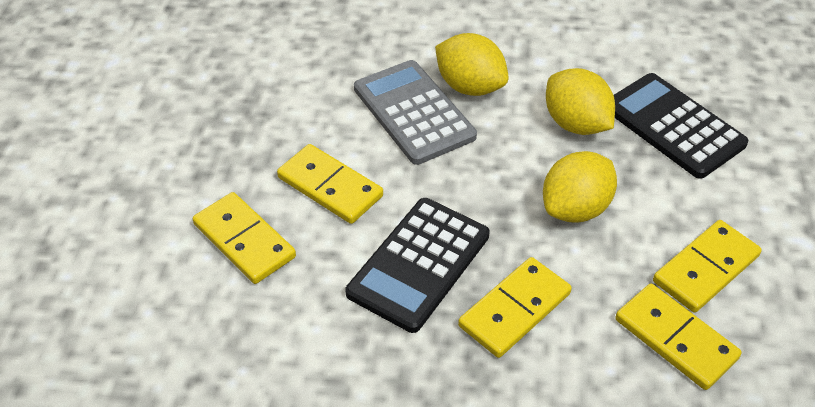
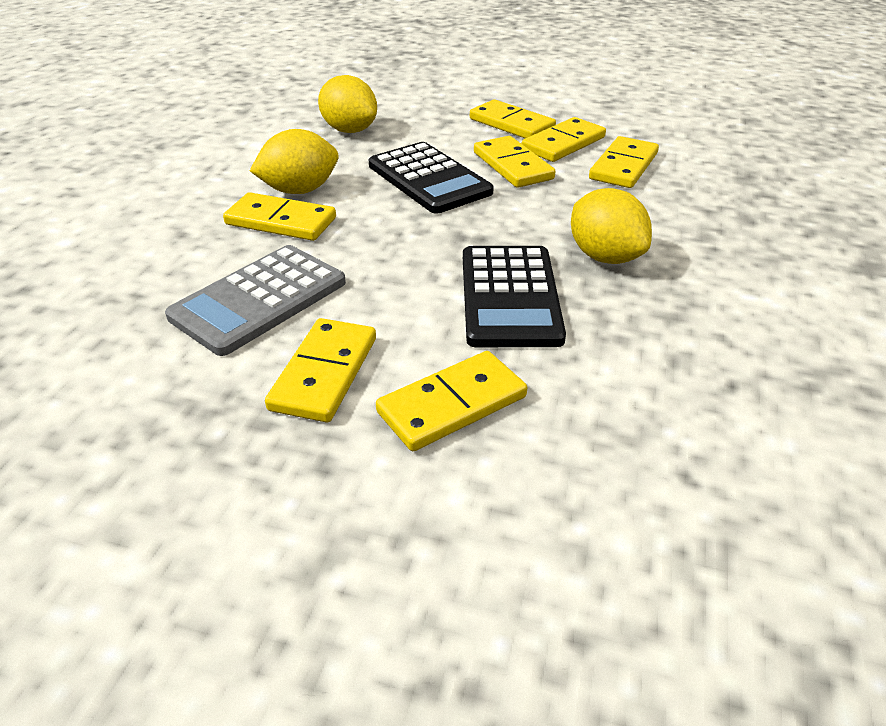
yellow domino: [193,192,296,284] [277,144,383,224] [458,257,572,358] [615,284,742,390] [653,220,762,313] = 5 -> [223,192,336,241] [265,318,376,422] [376,351,527,451] [470,100,556,138] [474,136,556,188] [522,117,606,162] [589,136,659,188] = 7

